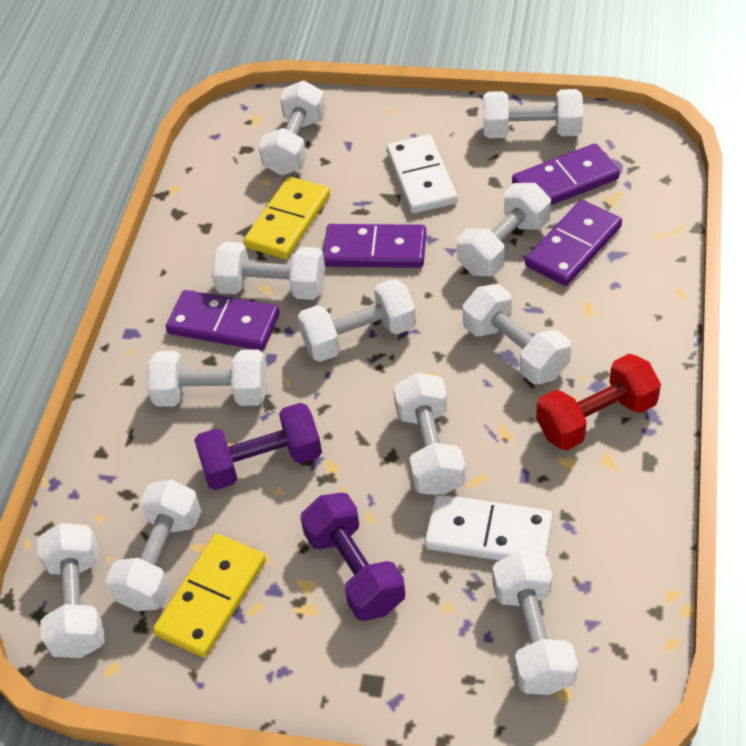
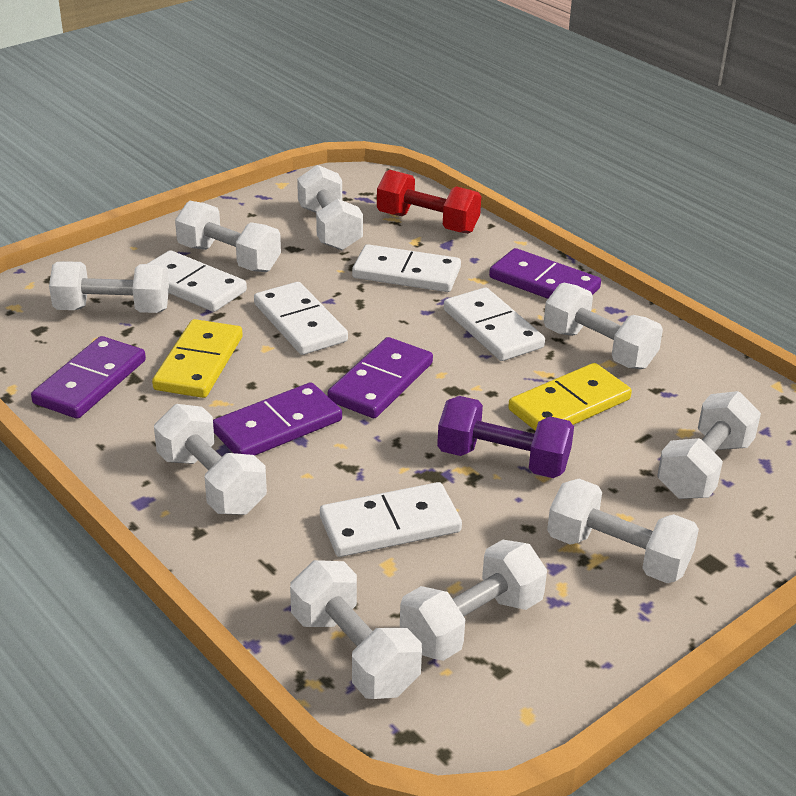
purple dumbbell: [194,403,322,490] [300,493,405,621] = 2 -> [437,396,574,478] = 1
white domino: [387,134,457,214] [425,494,553,561] = 2 -> [147,250,247,312] [254,282,348,355] [320,482,462,557] [352,244,461,292] [444,287,545,361] = 5
white dumbbell: [37,523,105,658] [105,480,201,611] [147,350,267,407] [211,242,325,300] [259,81,326,176] [297,279,416,362] [393,372,466,495] [457,183,551,276] [462,284,571,384] [483,89,583,138] [493,552,578,695] = 11 -> [49,261,169,313] [154,404,267,515] [175,201,281,272] [290,560,422,699] [297,165,363,250] [400,540,547,661] [544,283,663,369] [547,479,699,583] [657,391,761,499] = 9

